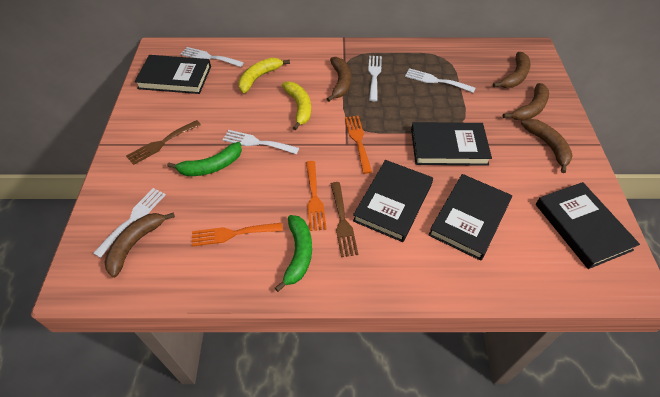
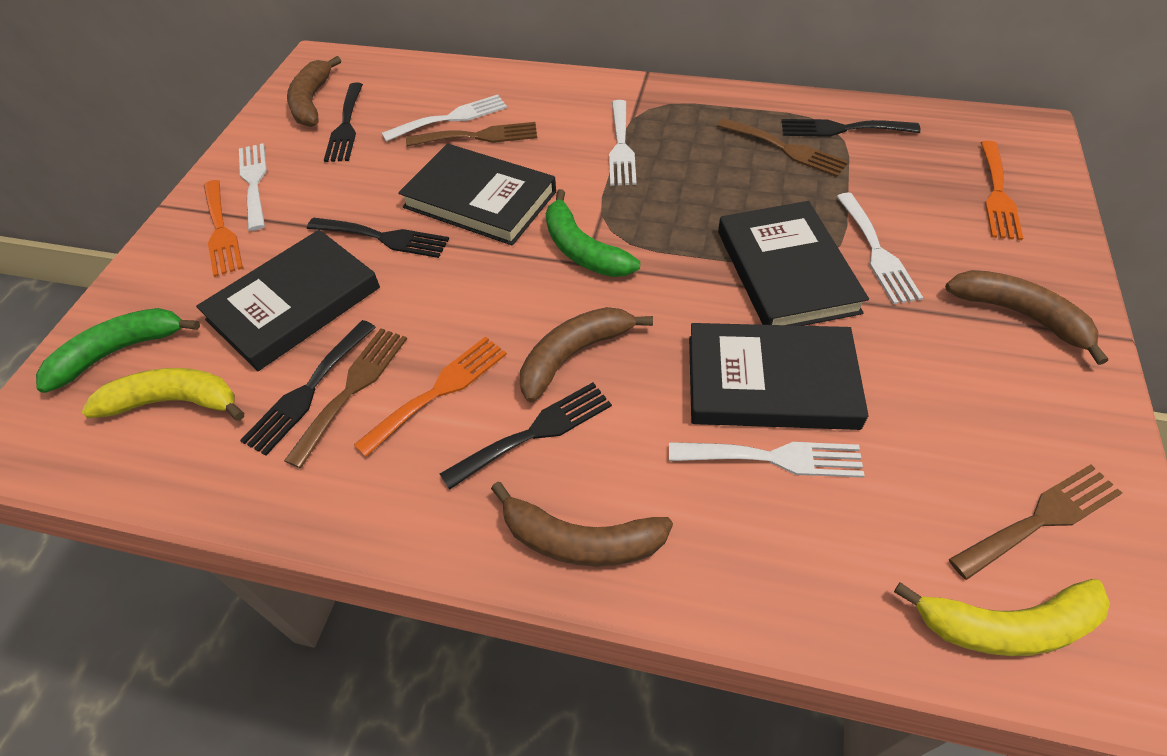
black book: [134,55,211,94] [353,160,433,242] [411,122,492,166] [428,174,512,261] [536,182,640,269] = 5 -> [196,230,380,371] [398,144,556,246] [689,323,869,430] [718,201,869,326] = 4
black fork: none = 0 -> [240,320,376,456] [307,217,449,258] [324,82,363,162] [440,382,612,490] [781,119,921,137] = 5
brown banana: [104,213,175,278] [327,57,351,102] [493,52,531,88] [503,83,549,120] [521,119,573,173] = 5 -> [287,56,341,127] [491,482,673,567] [520,307,653,403] [945,270,1108,365] = 4
brown fork: [126,120,201,165] [331,182,358,257] = 2 -> [284,328,407,468] [406,122,537,146] [717,118,849,177] [949,465,1122,580] = 4

